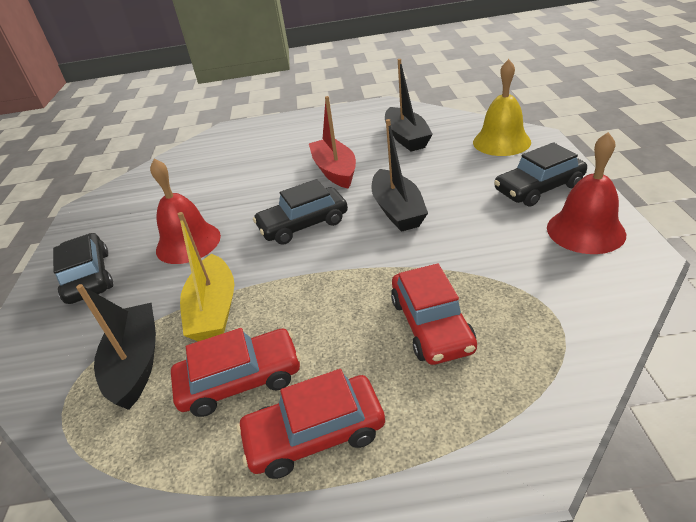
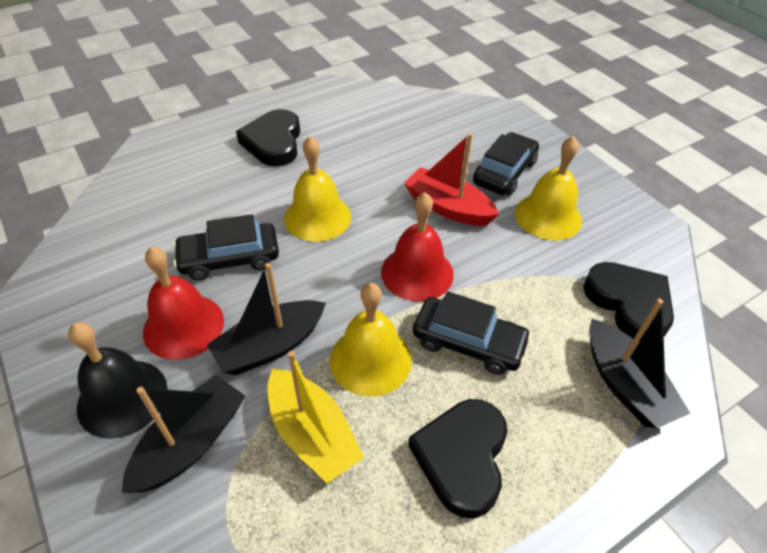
black bell: none = 0 -> [68,322,168,439] = 1
black heart: none = 0 -> [236,109,300,167] [408,399,508,518] [583,262,674,342] = 3
red car: [171,328,301,417] [237,369,385,479] [391,264,477,365] = 3 -> none = 0
yellow bell: [473,59,531,156] = 1 -> [284,136,351,242] [330,283,412,397] [515,136,582,240] = 3

